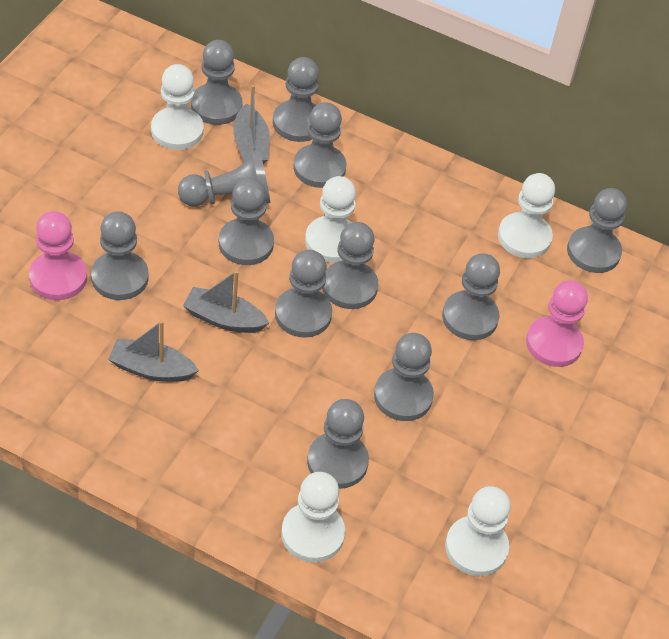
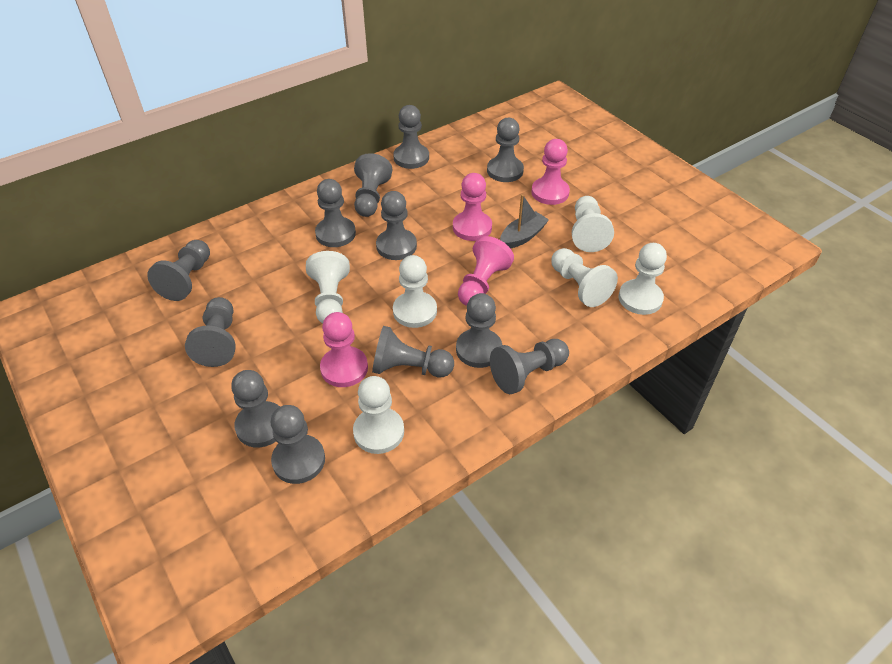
grey boat: [108,321,199,382] [183,270,269,333] [233,85,270,164] = 3 -> [500,194,549,249] = 1
pink pawn: [29,211,87,300] [526,280,588,367] = 2 -> [320,312,368,387] [453,173,492,241] [458,236,514,306] [531,139,570,205] = 4
white pawn: [151,64,204,150] [281,472,345,563] [305,176,356,263] [445,486,511,576] [498,173,555,258] = 5 -> [306,251,350,324] [353,376,404,454] [393,255,437,328] [552,248,618,307] [572,196,614,252] [619,243,667,315] = 6

